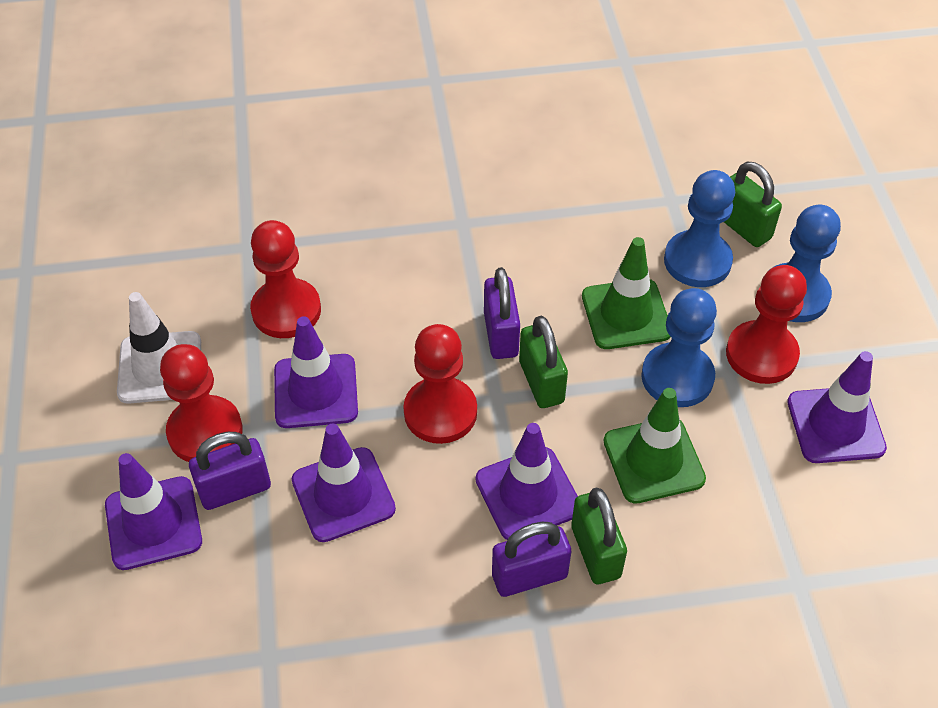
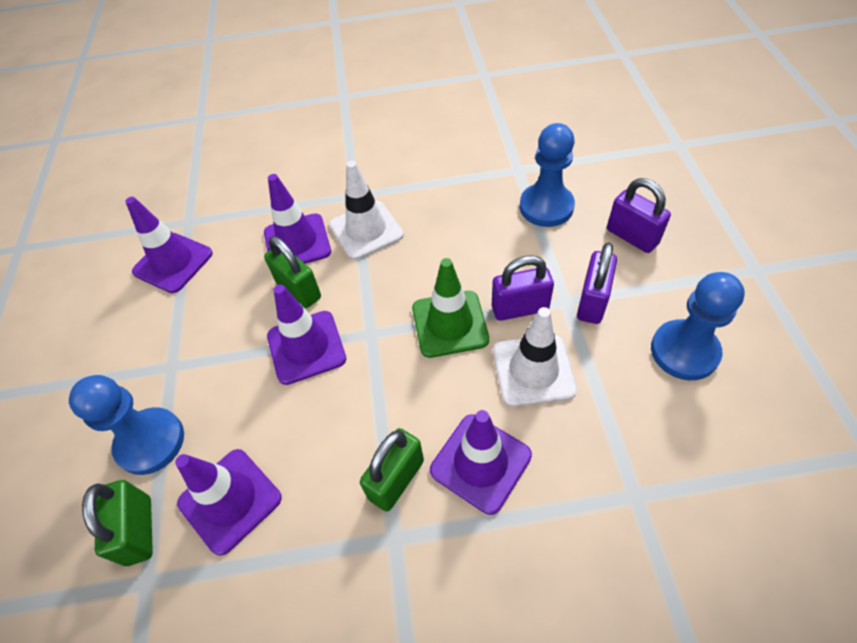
green traffic cone: [582,237,671,349] [604,388,706,504] = 2 -> [412,258,489,358] = 1
red pawn: [160,344,243,462] [250,220,321,338] [403,324,477,444] [726,265,807,384] = 4 -> none = 0
white traffic cone: [117,292,201,404] = 1 -> [329,161,404,260] [493,307,577,407] = 2

